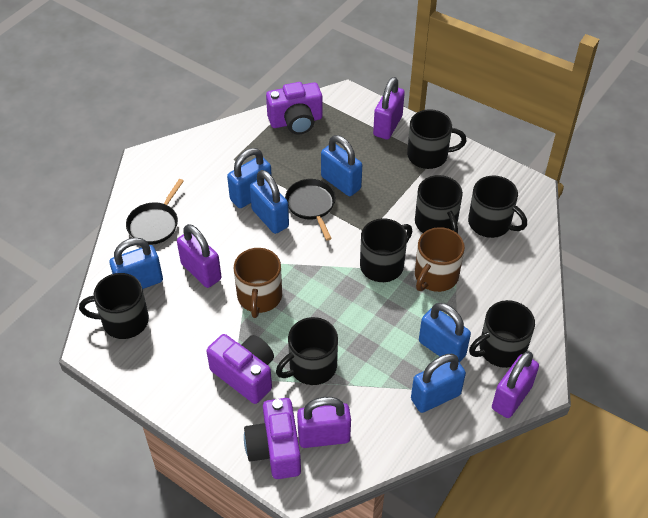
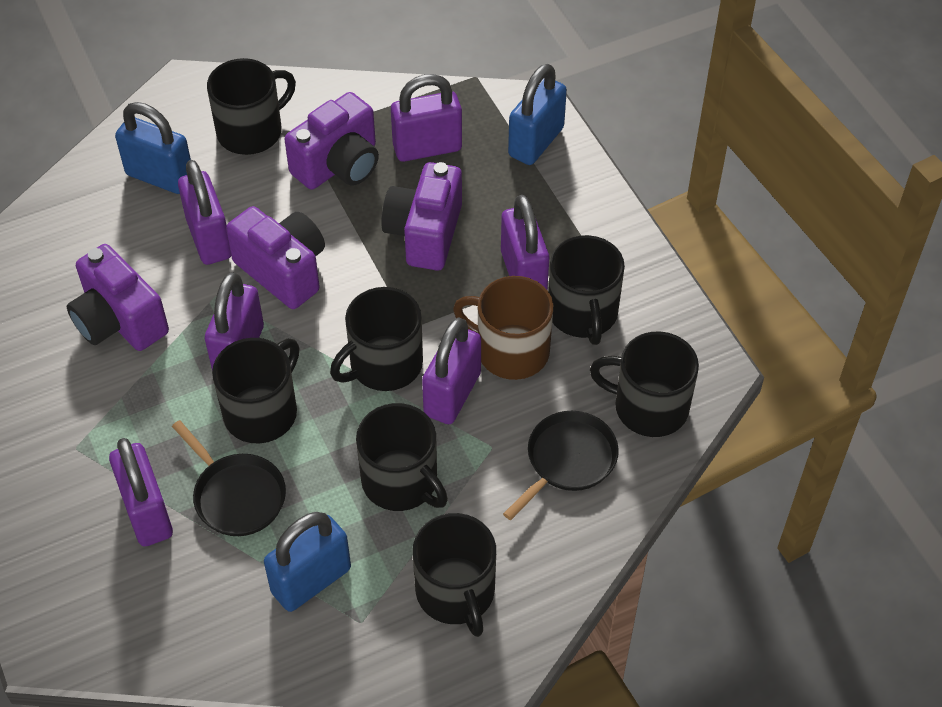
blue padlock: [109,238,163,289] [227,148,272,208] [250,170,289,234] [321,135,362,196] [411,354,466,413] [419,303,471,362] = 6 -> [115,102,191,194] [264,512,351,612] [508,64,567,165] = 3
brown mug: [234,248,282,318] [415,227,465,292] = 2 -> [453,276,553,380] = 1
purple camera: [207,334,274,404] [244,398,301,479] [266,82,322,135] = 3 -> [67,244,169,351] [226,206,325,309] [284,92,379,190] [381,162,462,271] = 4
purple padlock: [177,224,222,288] [297,397,351,448] [373,77,405,140] [492,351,539,418] = 4 -> [109,438,173,547] [178,160,231,265] [205,272,264,370] [391,74,462,162] [422,317,481,424] [501,195,549,289] = 6

